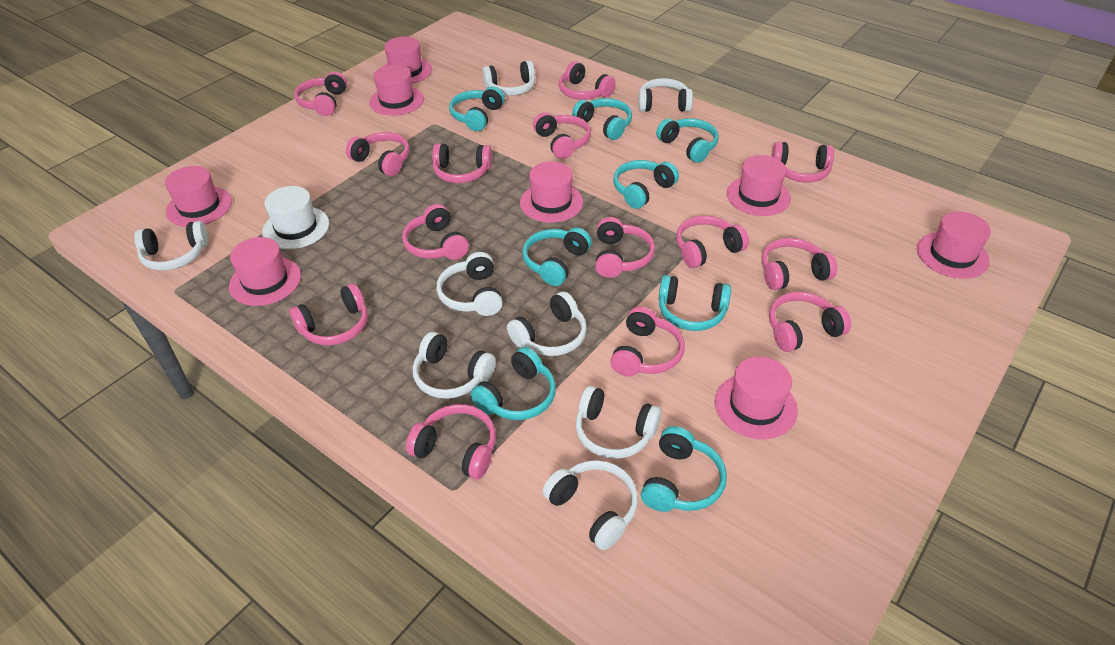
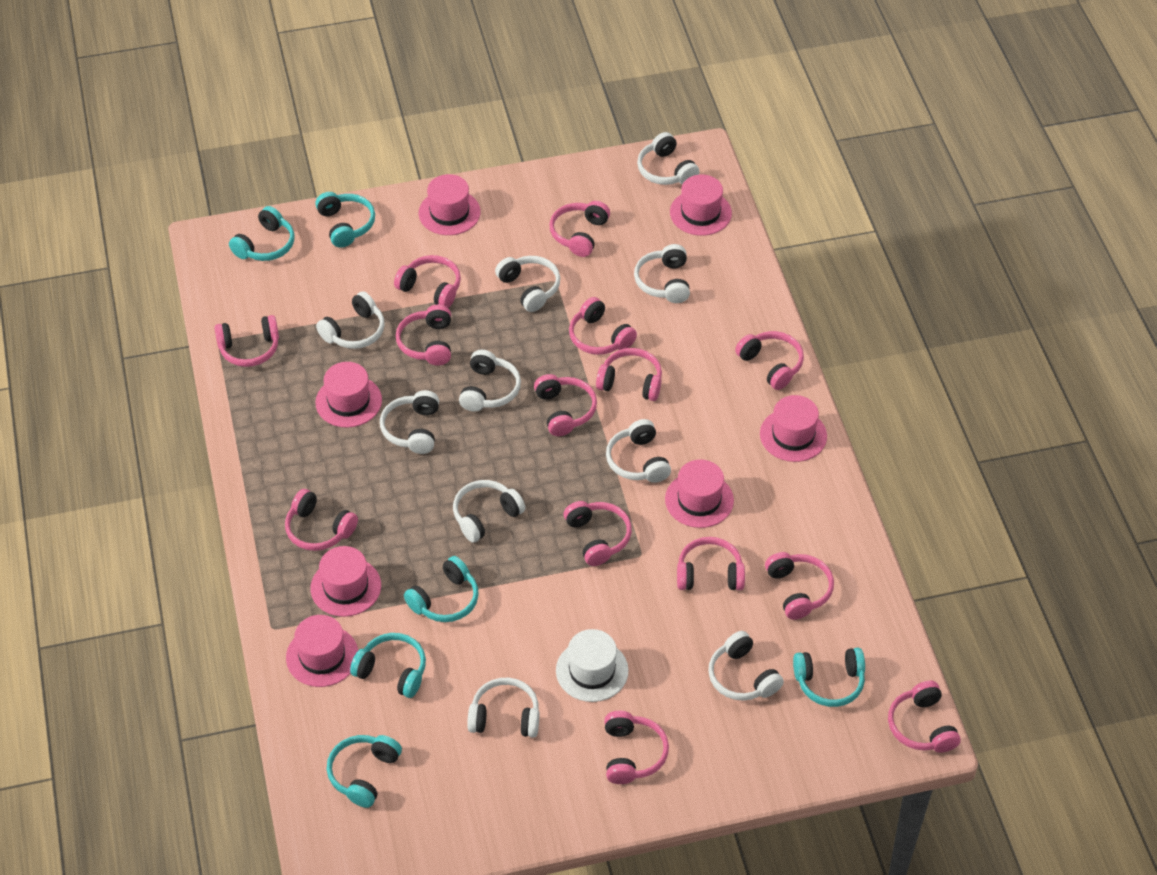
pink hat: [165,166,232,227] [229,237,301,306] [369,65,424,116] [384,37,432,84] [520,161,583,223] [715,357,798,439] [727,155,791,216] [917,211,991,279] = 8 -> [286,615,358,687] [310,546,381,617] [315,362,382,428] [419,174,481,235] [665,459,734,528] [670,175,732,236] [760,395,827,462] = 7
turquoise headphones: [449,86,505,131] [470,347,556,420] [522,227,592,286] [572,98,632,140] [613,160,679,209] [641,426,727,512] [656,118,719,163] [658,275,731,331] = 8 -> [229,206,295,261] [315,192,375,248] [327,735,402,808] [350,633,426,698] [404,556,479,622] [793,648,865,707] = 6
white headphones: [134,221,209,271] [413,332,496,399] [437,252,503,316] [483,60,535,95] [507,291,587,356] [543,460,638,550] [576,386,661,459] [638,78,693,112] = 8 -> [316,291,385,349] [380,390,439,454] [453,480,525,543] [459,350,521,412] [467,678,539,738] [495,256,560,312] [606,419,671,483] [634,244,690,303] [637,132,699,185] [708,631,784,701] = 10

